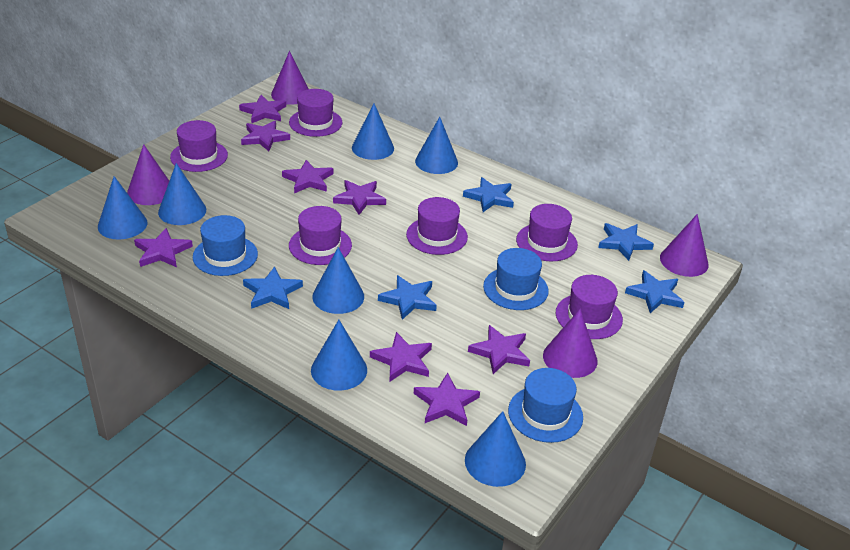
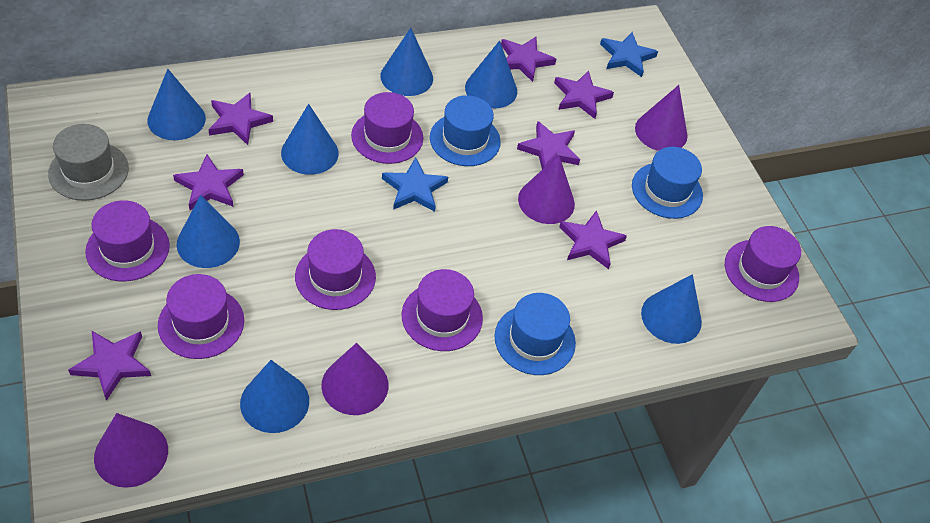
blue star: [243,267,303,309] [378,275,437,320] [463,177,514,212] [598,223,654,261] [625,270,684,313] = 5 -> [382,157,448,212] [600,32,658,77] = 2
grey hat: none = 0 -> [48,124,129,201] = 1
purple star: [134,228,193,267] [239,95,286,123] [241,121,290,151] [282,160,333,193] [333,180,386,215] [370,332,432,382] [414,373,480,426] [468,325,530,374] = 8 -> [68,331,151,401] [173,155,244,210] [208,93,273,145] [501,37,556,82] [517,121,580,169] [554,71,614,119] [559,210,627,269] = 7

